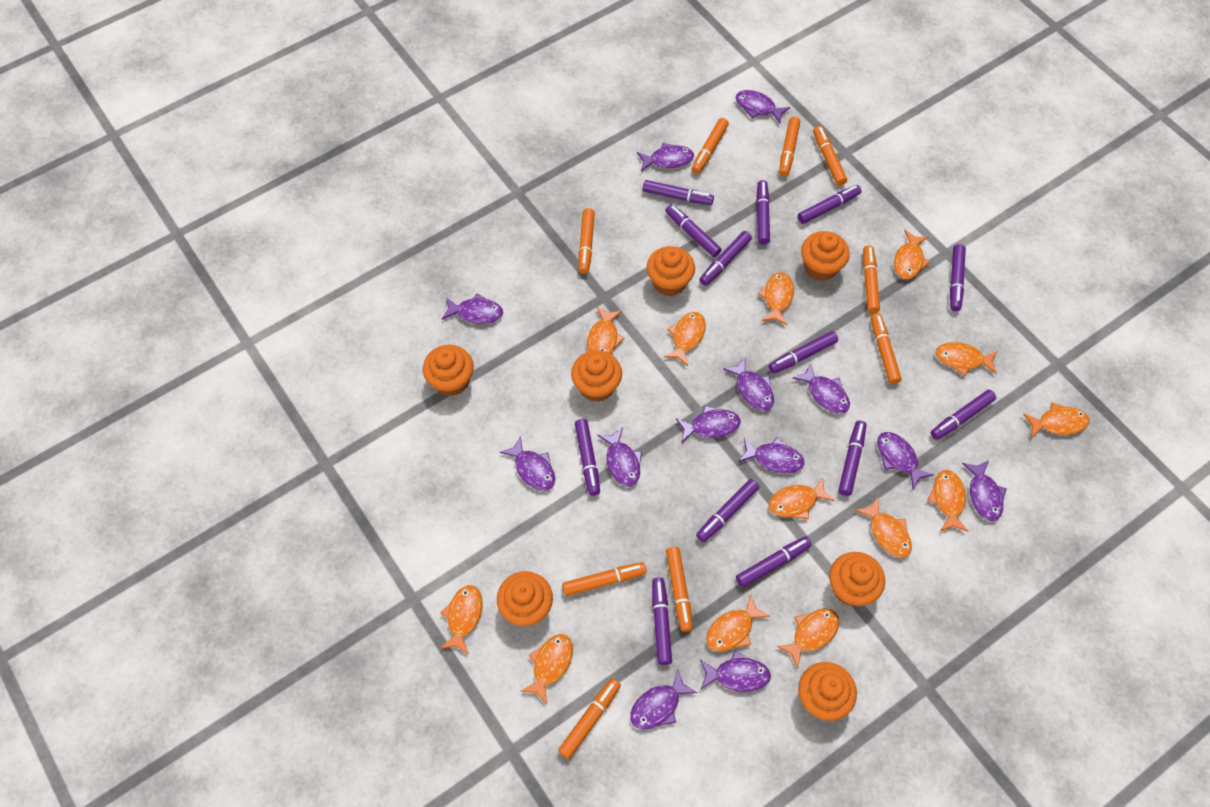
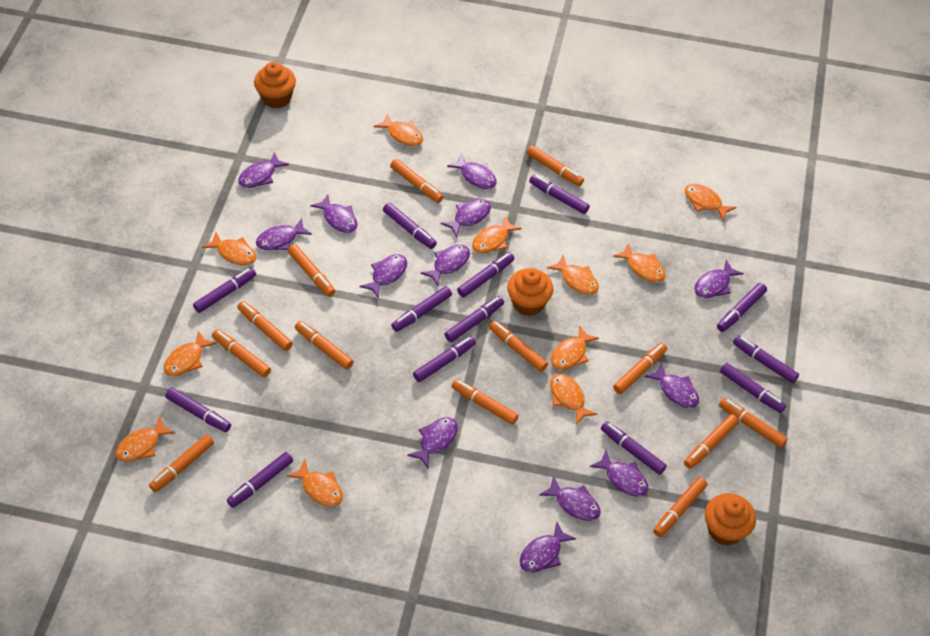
orange cupcake: [423,345,474,396] [497,571,553,626] [571,350,622,402] [647,246,695,297] [798,662,857,721] [801,231,850,281] [829,552,885,606] = 7 -> [254,62,296,108] [507,268,554,316] [705,493,756,546] = 3
orange fish: [440,585,483,654] [521,634,573,705] [587,307,624,354] [664,312,706,366] [706,594,770,652] [758,272,794,326] [768,477,835,520] [776,608,839,669] [855,497,912,558] [894,230,930,279] [928,470,969,532] [936,342,997,376] [1023,402,1089,438] = 13 -> [115,416,175,462] [164,330,217,376] [202,232,256,265] [286,460,343,507] [374,113,423,146] [472,216,522,254] [547,255,599,295] [550,374,597,425] [551,325,599,370] [613,243,665,282] [684,184,737,222] = 11
orange marker: [558,678,621,759] [562,562,647,596] [578,208,595,274] [666,547,693,632] [692,118,729,174] [779,117,800,177] [813,126,847,186] [863,245,880,313] [871,313,902,384] = 9 -> [149,434,214,492] [212,329,271,378] [237,301,293,351] [288,245,335,297] [295,321,354,370] [390,159,443,203] [451,379,519,425] [489,321,548,372] [527,145,584,186] [613,343,667,394] [653,477,707,537] [684,414,739,469] [719,398,787,448] = 13

